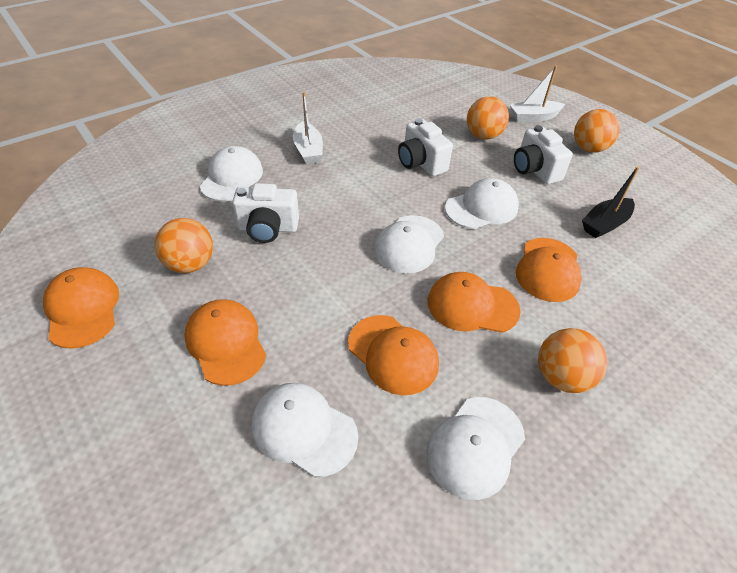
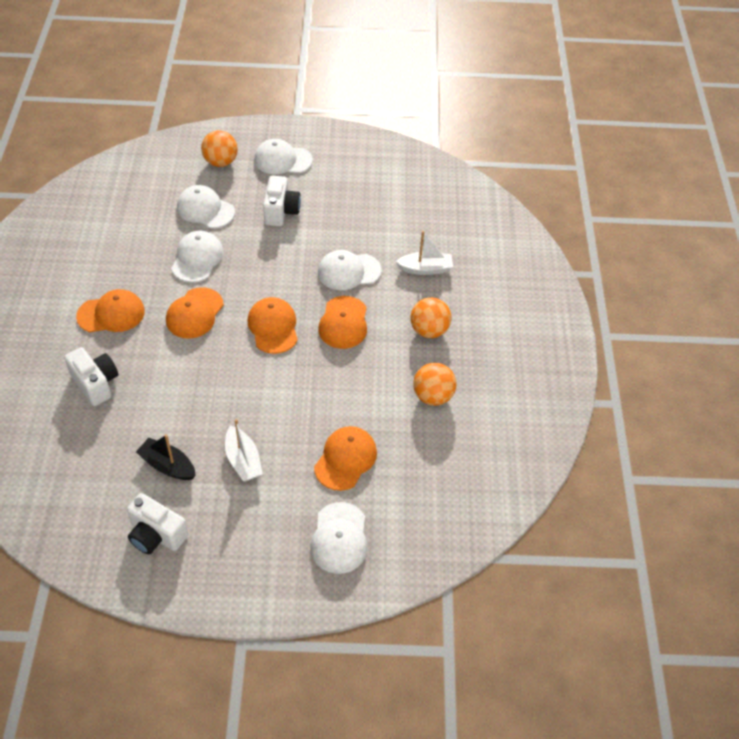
orange ball: [154,218,213,273] [467,96,509,140] [538,328,607,393] [574,109,620,153] = 4 -> [201,130,238,167] [410,297,452,338] [413,363,456,406] = 3

